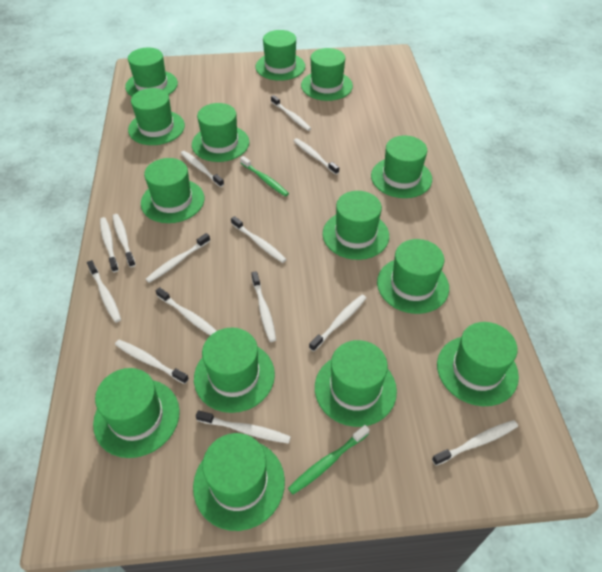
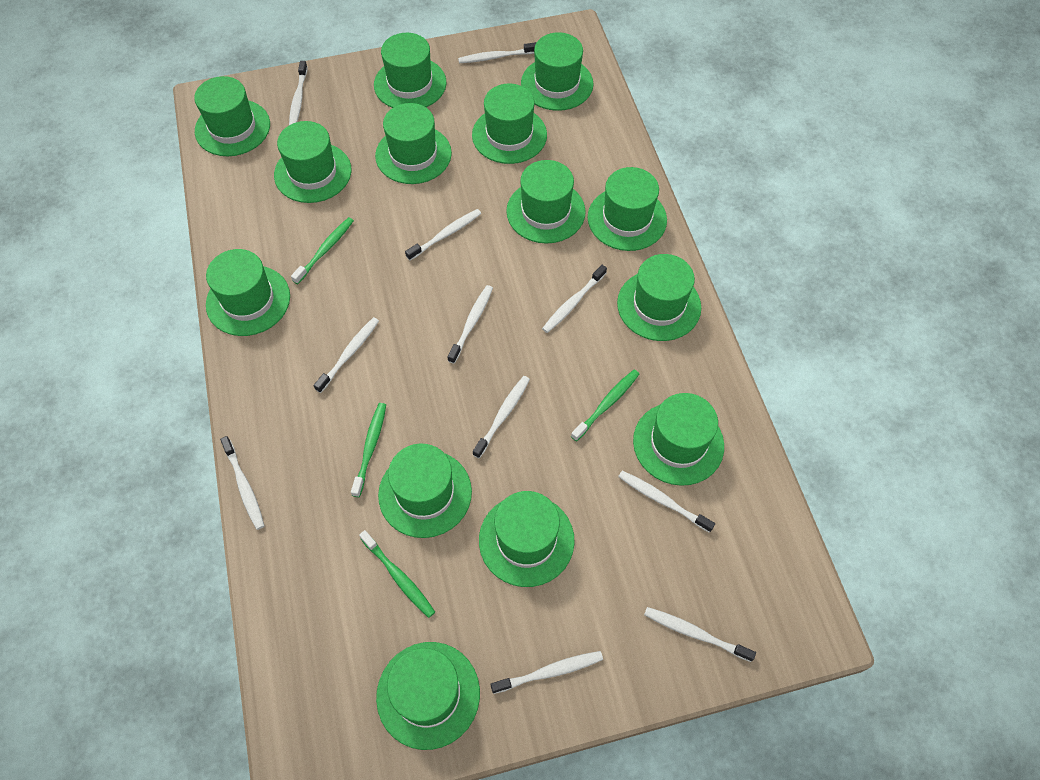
green toothbrush: [240,156,289,197] [288,425,370,495] = 2 -> [291,217,354,284] [351,403,386,497] [359,530,435,618] [571,369,639,441] = 4
white toothbrush: [87,260,121,323] [100,217,119,272] [113,214,136,267] [115,340,189,384] [146,233,210,283] [156,287,216,336] [181,151,224,187] [196,410,291,444] [231,216,287,263] [251,271,276,342] [271,95,311,131] [293,138,339,175] [309,295,366,352] [432,420,518,466] = 14 -> [220,436,265,530] [289,61,308,125] [314,317,379,393] [405,209,481,261] [448,285,493,364] [458,42,537,63] [473,376,530,458] [491,651,603,694] [542,265,607,333] [618,471,715,533] [644,607,756,662] = 11

